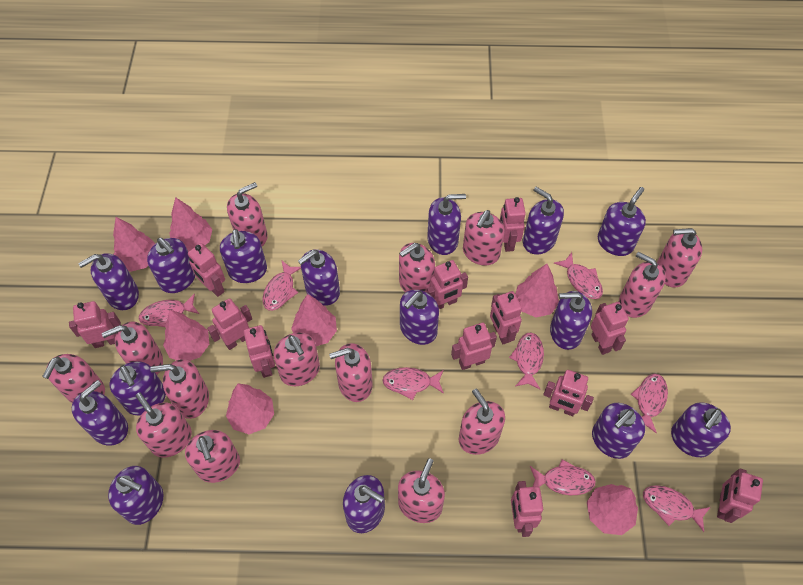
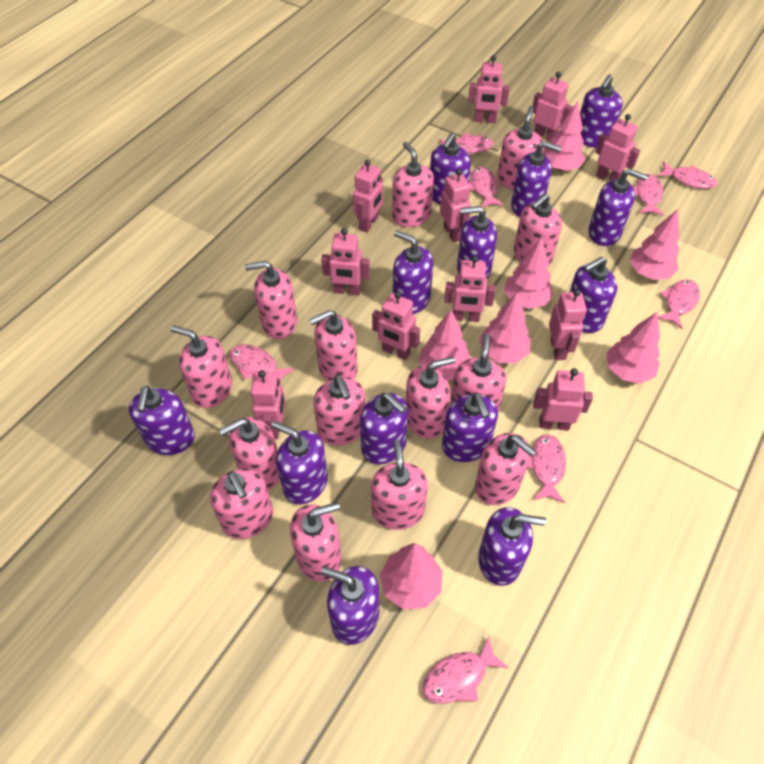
pink robot: [69,301,121,348] [188,243,225,297] [207,298,252,350] [244,325,275,378] [426,260,468,309] [451,323,497,370] [490,291,522,344] [500,197,526,252] [511,481,543,537] [543,370,594,416] [591,302,629,355] [717,468,763,523] = 12 -> [251,370,285,439] [321,228,370,296] [353,159,383,233] [372,291,420,360] [440,169,471,242] [444,256,496,322] [468,55,510,123] [533,72,573,143] [533,368,593,431] [549,289,587,360] [595,114,640,181] = 11
purple soap dispenser: [72,380,128,446] [78,253,139,310] [108,466,164,525] [109,361,166,416] [147,238,195,293] [220,229,267,283] [298,249,340,306] [343,475,385,533] [400,290,439,345] [427,194,466,255] [523,187,564,255] [550,291,592,350] [592,403,645,459] [598,187,646,256] [671,402,731,457] = 15 -> [129,386,195,455] [272,421,328,504] [322,566,379,645] [360,393,408,464] [393,230,434,314] [430,133,471,204] [442,392,498,462] [457,206,497,279] [478,507,546,586] [511,141,561,217] [569,257,617,333] [580,75,623,148] [588,169,648,246] = 13

